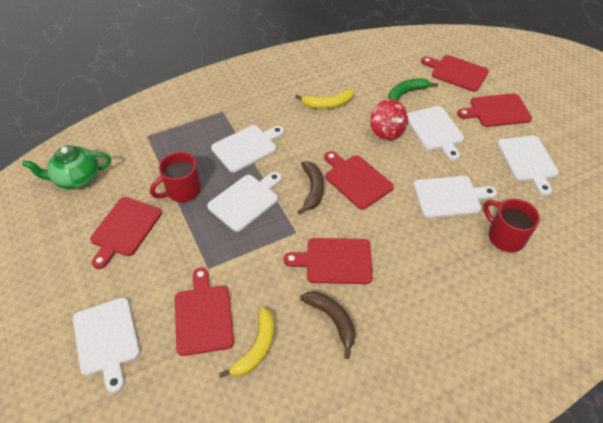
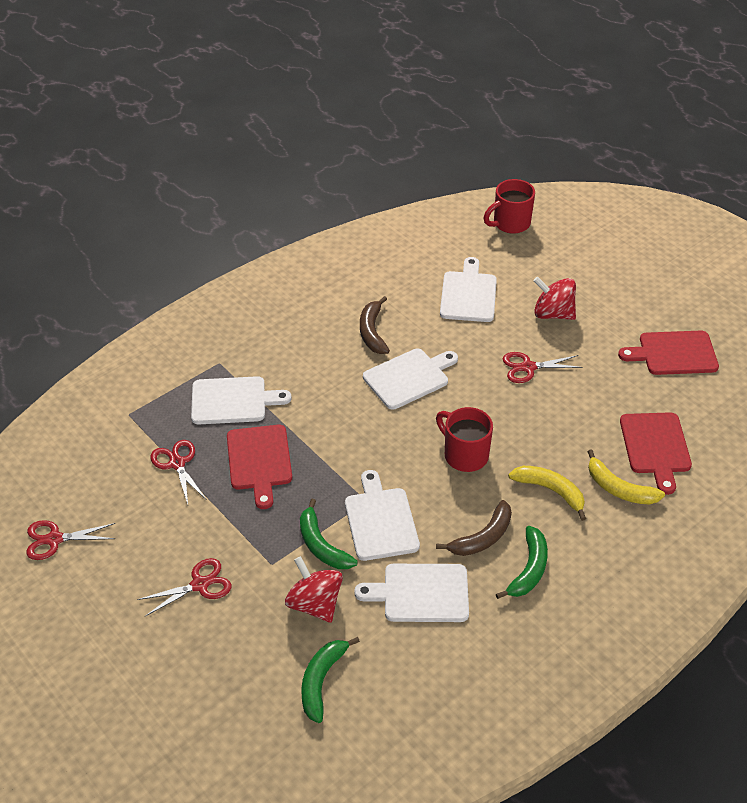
green banana: [388,78,438,101] = 1 -> [300,499,358,569] [301,637,360,723] [496,526,548,599] = 3
green teapot: [22,145,111,190] = 1 -> none = 0
red cutting board: [90,197,162,269] [175,268,234,356] [284,238,373,284] [324,151,394,209] [421,55,489,92] [457,93,532,127] = 6 -> [227,425,292,509] [618,331,719,375] [620,412,692,495] = 3
red scissors: none = 0 -> [26,520,115,560] [137,558,232,616] [150,440,207,504] [503,352,583,383] = 4
red spinning top: [370,99,408,141] = 1 -> [285,556,343,623] [533,277,576,320] = 2
white cutting board: [73,298,140,393] [207,172,282,232] [211,125,284,172] [407,106,464,161] [413,176,497,218] [497,136,559,195] = 6 -> [191,376,292,425] [345,470,420,561] [354,564,469,622] [363,349,458,410] [440,257,497,322] = 5

